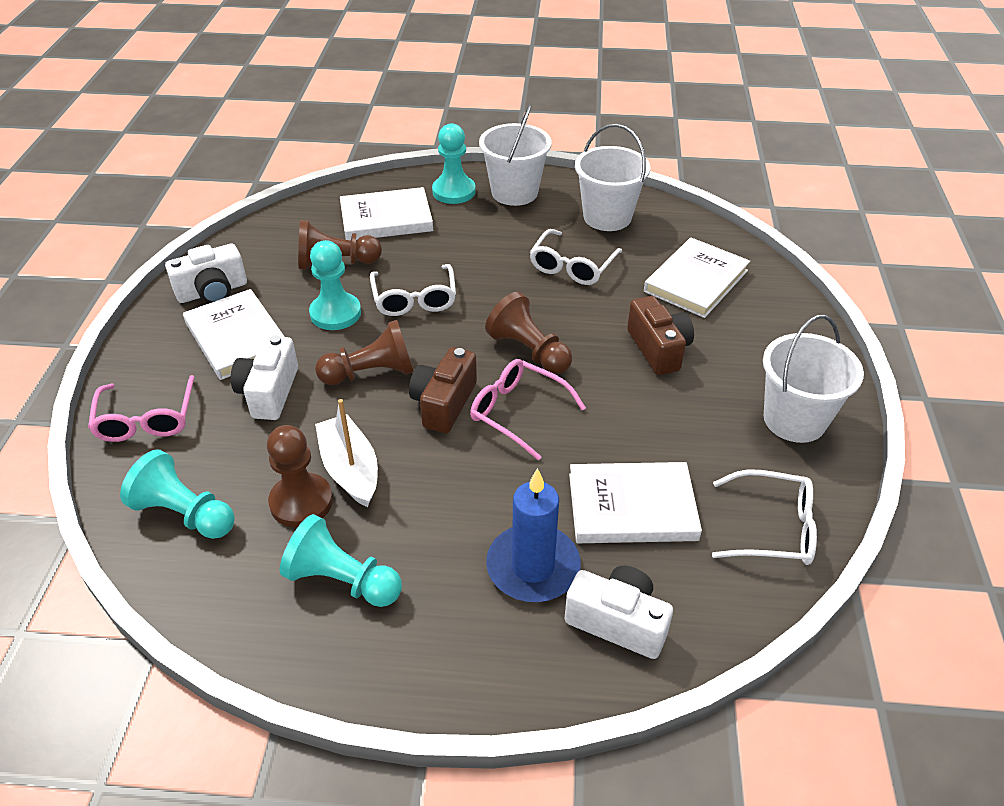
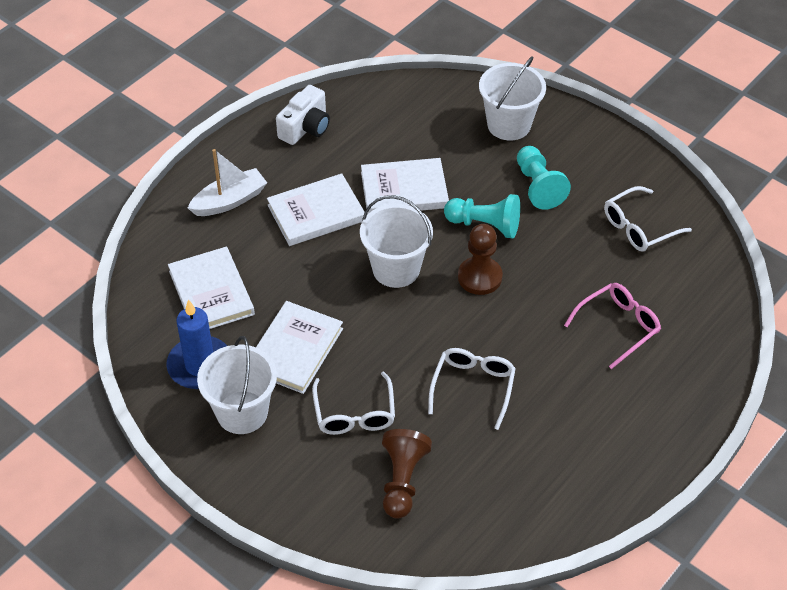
brown camera: [409,347,477,433] [627,296,694,375] = 2 -> none = 0
brown pawn: [267,425,333,527] [298,220,382,270] [315,320,414,385] [485,292,572,374] = 4 -> [382,429,432,519] [458,224,503,295] = 2
pink glasses: [88,375,195,442] [470,359,586,461] = 2 -> [564,283,661,369] = 1
turquoise pawn: [120,449,235,539] [280,514,402,607] [309,240,361,330] [432,123,476,204] = 4 -> [444,194,520,238] [517,146,571,210] = 2
white camera: [165,244,247,304] [231,335,298,420] [564,566,673,659] = 3 -> [276,85,330,145] = 1

